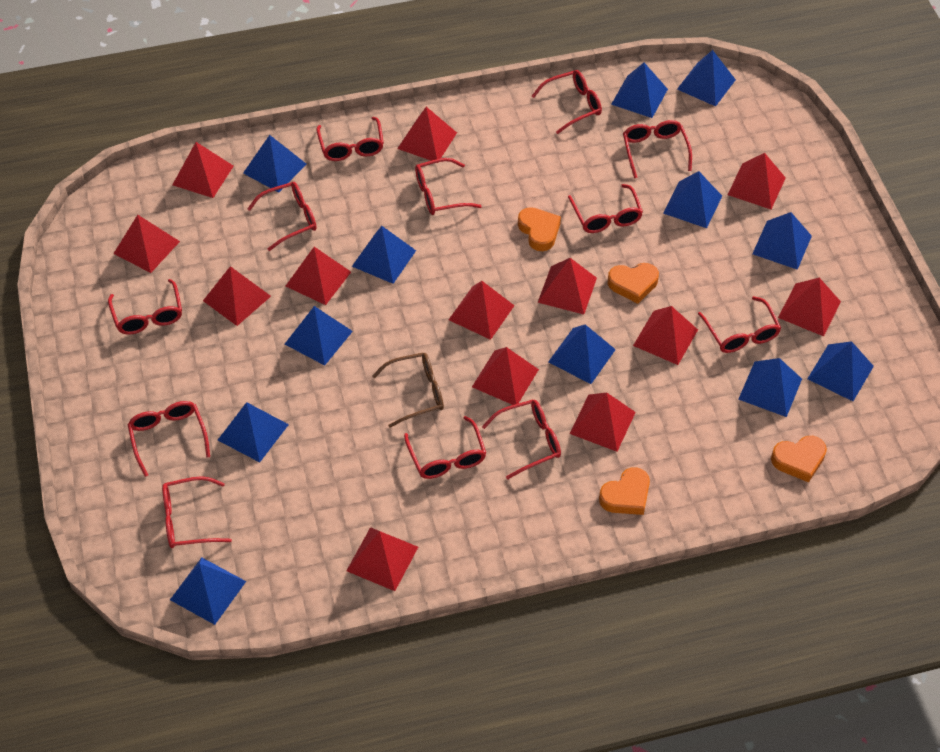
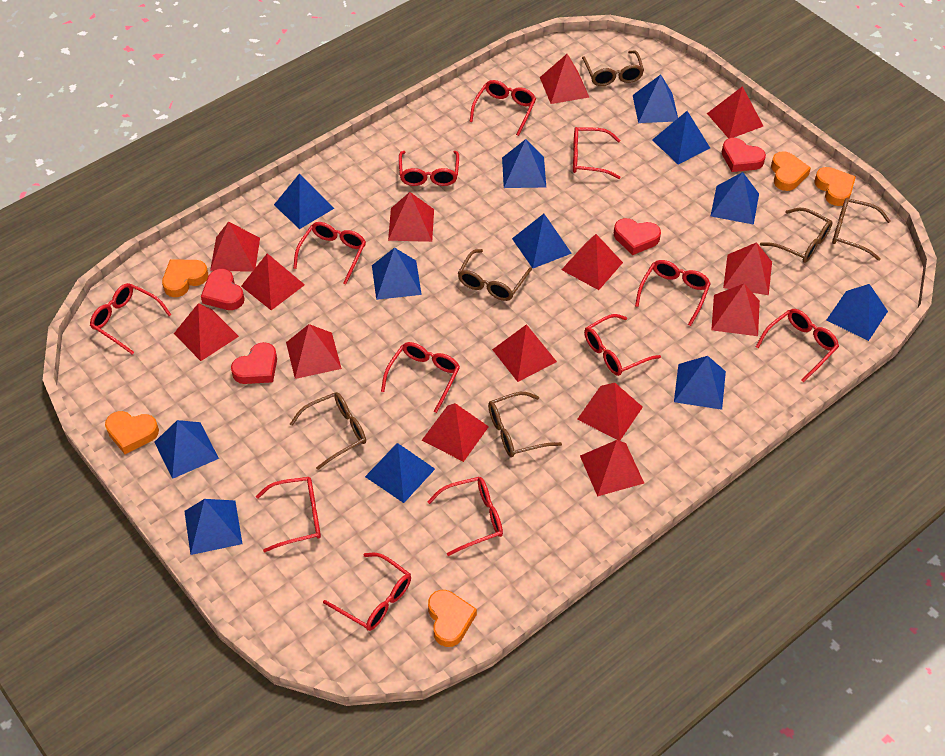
brown glasses: [372,353,444,428] = 1 -> [290,392,366,470] [458,249,532,301] [488,392,562,457] [582,51,644,86] [760,208,833,263] [832,198,890,261] = 6
orange heart: [518,207,561,251] [599,467,650,515] [608,263,659,304] [771,436,827,482] = 4 -> [105,411,159,454] [162,259,208,297] [428,590,477,647] [771,151,811,191] [814,167,856,206] = 5
red heart: none = 0 -> [201,269,245,310] [231,342,277,384] [614,218,661,255] [722,138,766,172] = 4
red pyramid: [113,215,180,273] [173,142,234,198] [203,266,271,326] [286,247,351,305] [346,527,418,591] [397,107,457,161] [449,281,515,340] [472,347,539,405] [538,258,597,314] [569,393,636,452] [633,306,698,365] [728,153,786,209] [778,278,841,336] = 13 -> [174,303,239,361] [210,221,260,272] [241,253,305,310] [286,324,342,379] [388,192,434,242] [422,403,489,462] [492,324,557,382] [540,54,589,104] [561,234,623,290] [577,383,643,441] [580,440,644,496] [707,86,763,139] [711,284,760,336] [723,242,772,295] = 14

